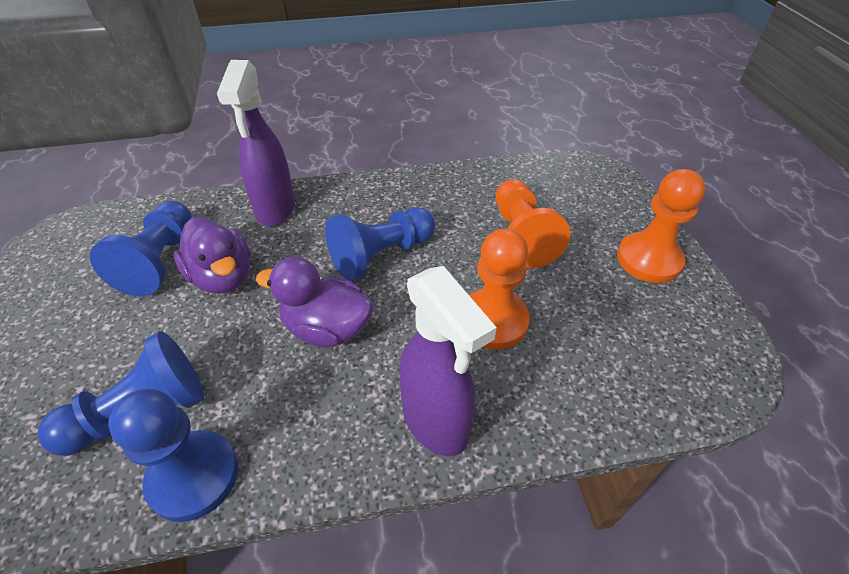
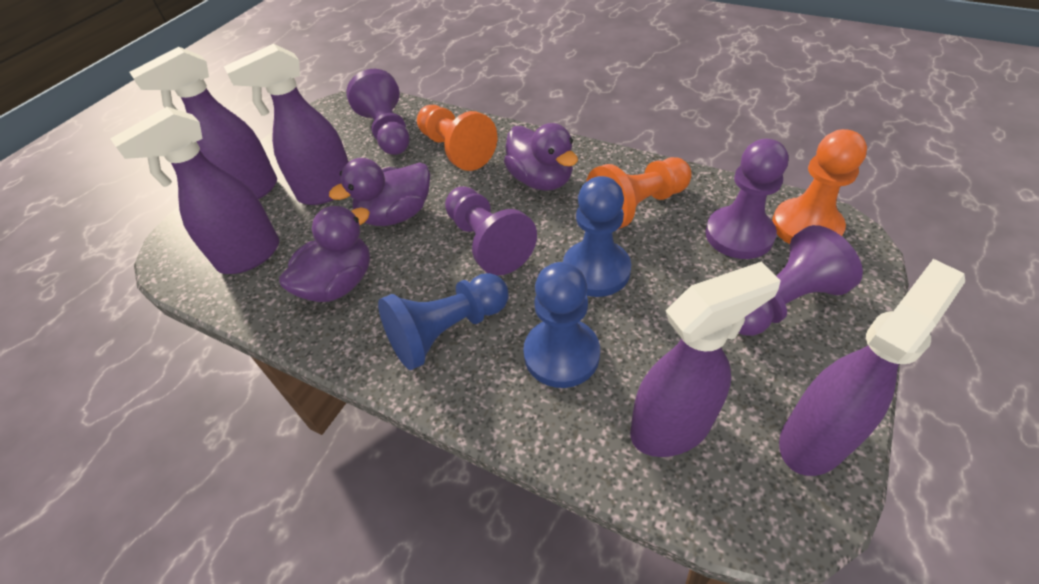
blue pawn: [38,331,204,456] [90,201,192,296] [109,389,238,522] [325,207,435,281] = 4 -> [378,273,508,370] [523,262,600,388] [563,176,631,297] = 3
purple duck: [174,217,251,294] [256,257,374,347] = 2 -> [279,206,370,302] [329,158,430,226] [504,123,578,191] = 3
purple pawn: none = 0 -> [346,69,410,155] [445,186,537,276] [705,139,789,259] [739,225,863,336] = 4
purple spray bottle: [217,60,295,227] [399,266,497,456] = 2 -> [110,107,279,274] [129,47,277,199] [224,44,349,205] [630,262,781,457] [779,259,965,476] = 5

